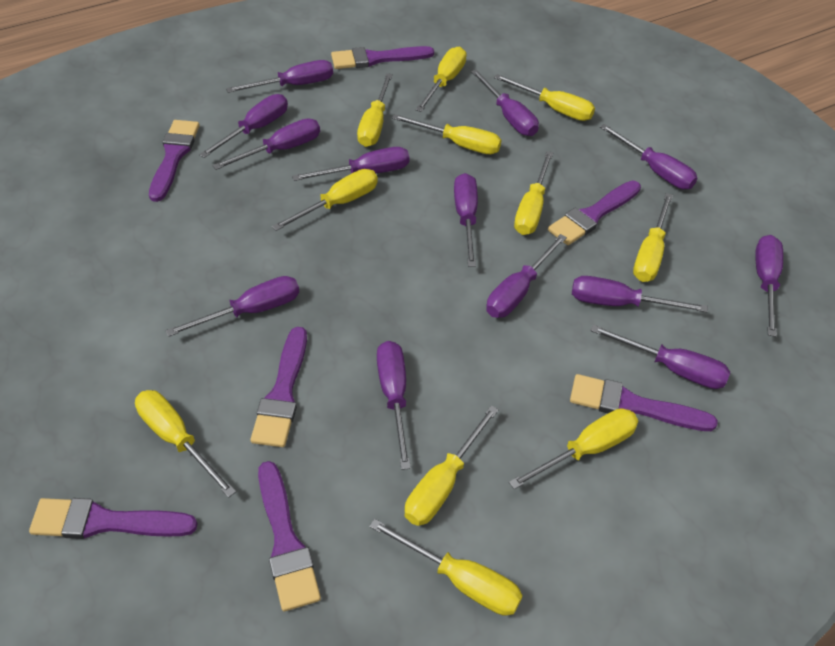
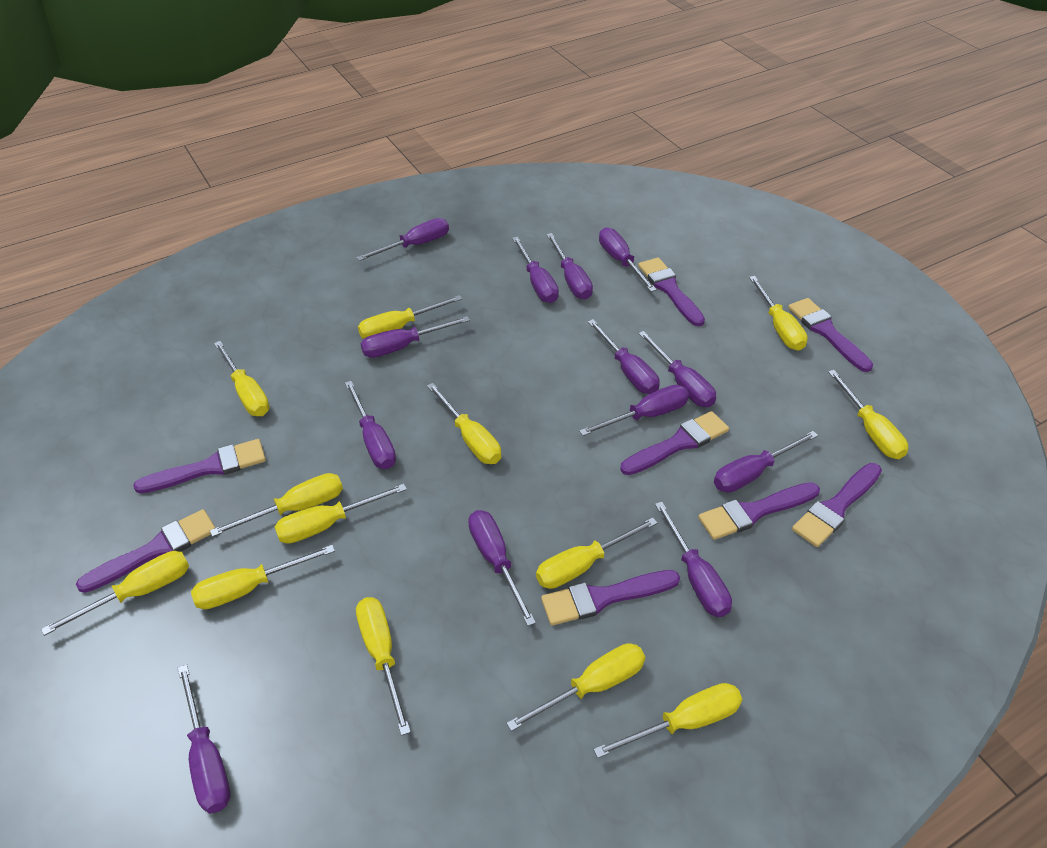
purple brush: [29,498,198,539] [149,120,200,202] [250,327,307,447] [258,461,321,611] [331,46,434,69] [548,180,641,245] [570,374,718,431] = 7 -> [76,509,216,593] [133,439,266,494] [541,570,680,626] [620,411,729,475] [638,258,705,326] [698,482,820,540] [788,298,873,372] [792,463,882,547] = 8
yellow screwdriver: [135,390,236,498] [272,169,378,231] [357,73,393,147] [369,519,523,615] [392,114,501,154] [405,405,499,526] [416,47,467,112] [494,74,595,121] [509,408,638,489] [514,151,553,235] [633,193,673,282] = 11 -> [41,551,189,636] [191,545,335,609] [210,473,343,537] [214,341,270,416] [274,484,407,544] [356,597,411,736] [358,295,462,339] [427,383,501,464] [506,643,645,731] [536,517,658,589] [593,683,742,758] [749,276,808,351] [828,370,908,459] = 13

